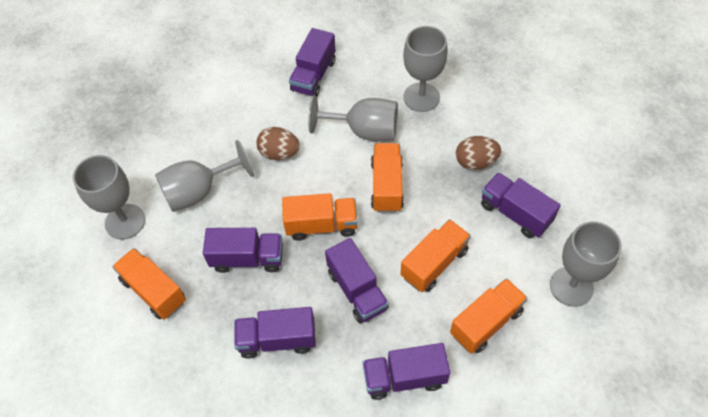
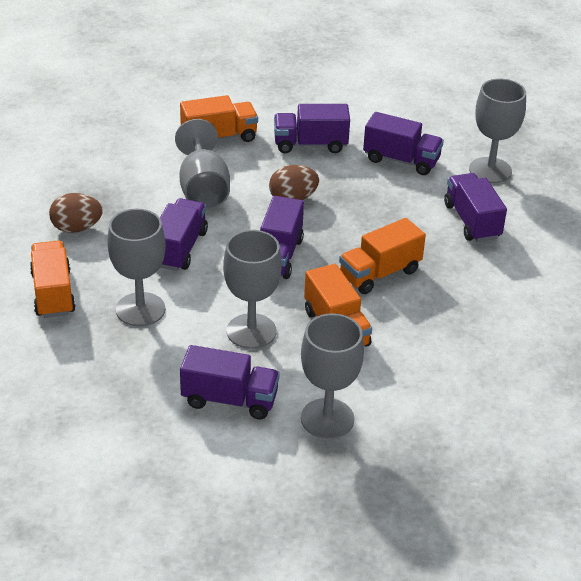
orange truck: [112,248,186,320] [282,193,358,241] [371,143,404,213] [400,219,471,292] [450,278,528,354] = 5 -> [30,241,76,318] [180,95,258,142] [304,264,372,347] [339,218,426,294] = 4

